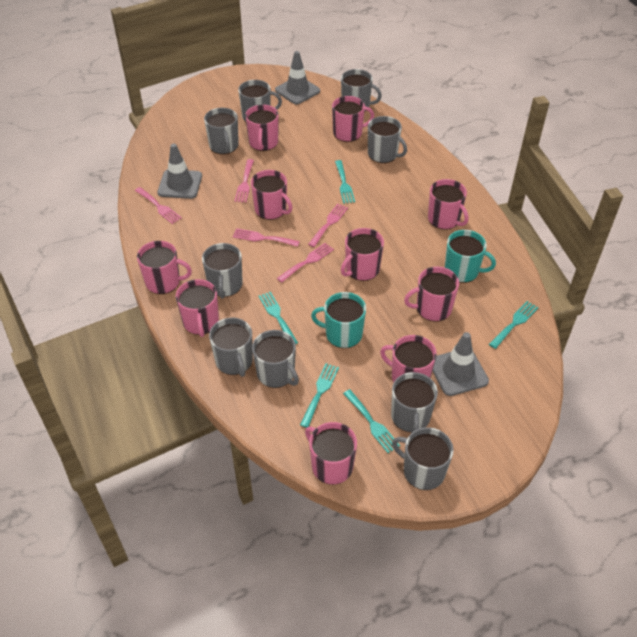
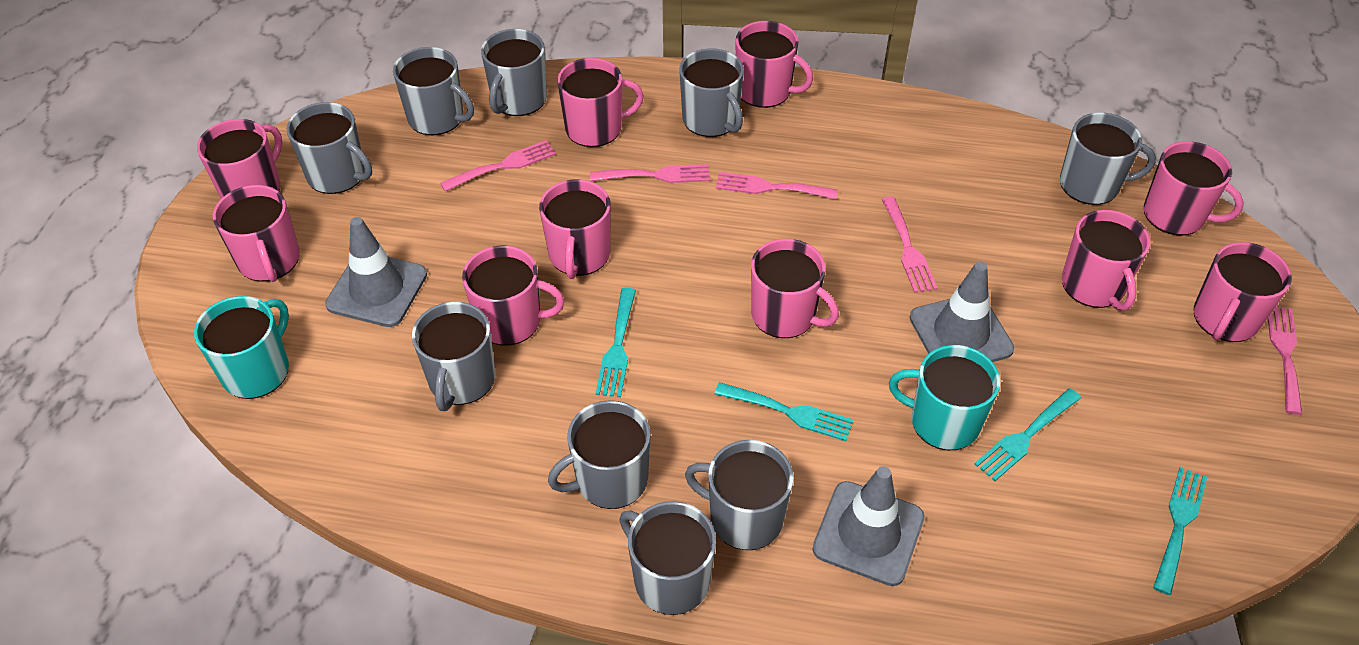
turquoise fork: [258,292,298,344] [300,363,339,428] [335,160,355,204] [343,389,400,453] [489,301,539,349] = 5 -> [596,288,636,397] [715,382,853,441] [974,388,1081,481] [1153,467,1207,595] = 4

